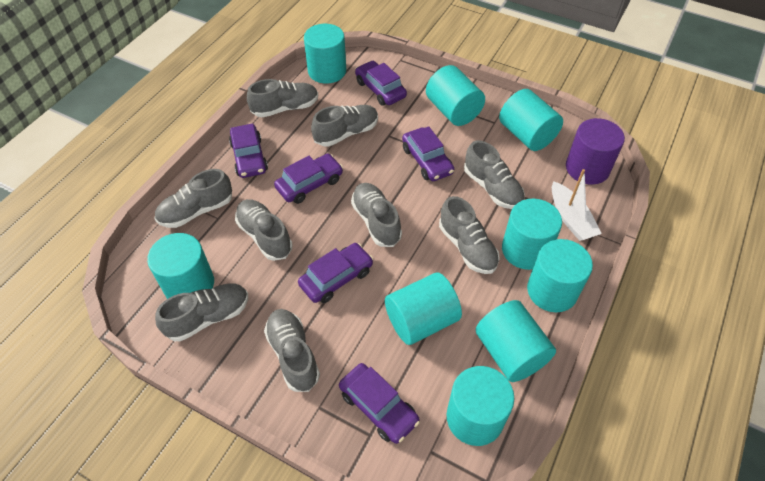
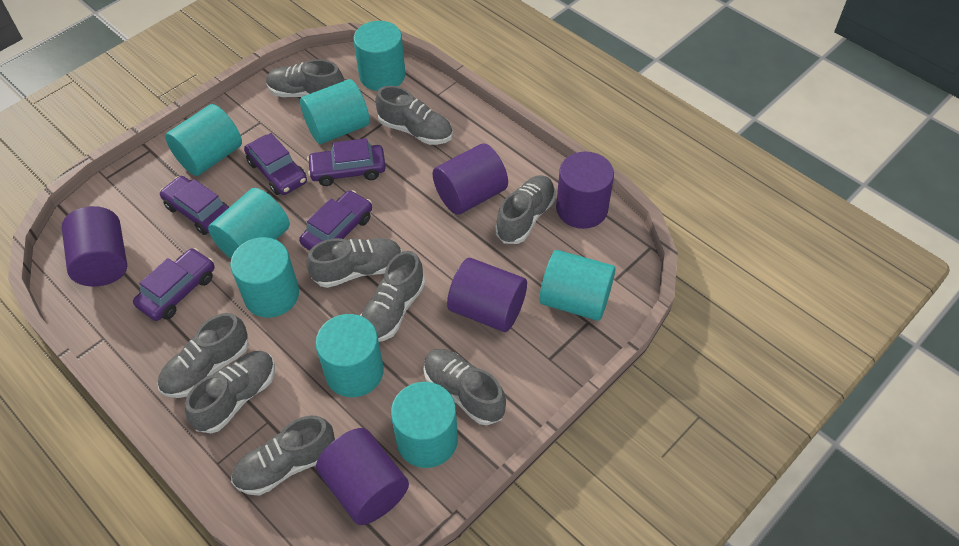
purple car: [229,123,268,178] [274,154,343,204] [298,243,373,303] [339,363,420,444] [355,61,407,106] [402,126,454,181] = 6 -> [133,248,215,321] [160,176,229,235] [244,133,307,195] [299,190,372,251] [307,138,386,186] = 5
purple cylinder: [566,118,625,185] = 1 -> [62,206,127,287] [316,428,409,525] [432,143,508,215] [447,258,527,332] [556,152,614,229] = 5
turquoise cylinder: [147,233,214,299] [304,24,346,84] [385,272,462,345] [426,65,485,126] [447,366,514,446] [476,300,556,382] [499,89,563,151] [502,199,562,270] [527,239,593,312] = 9 -> [165,104,242,176] [208,188,290,259] [230,237,299,318] [300,79,370,144] [315,314,384,397] [353,21,406,91] [391,382,458,468] [539,250,615,321] = 8
white boat: [552,169,602,241] = 1 -> none = 0

